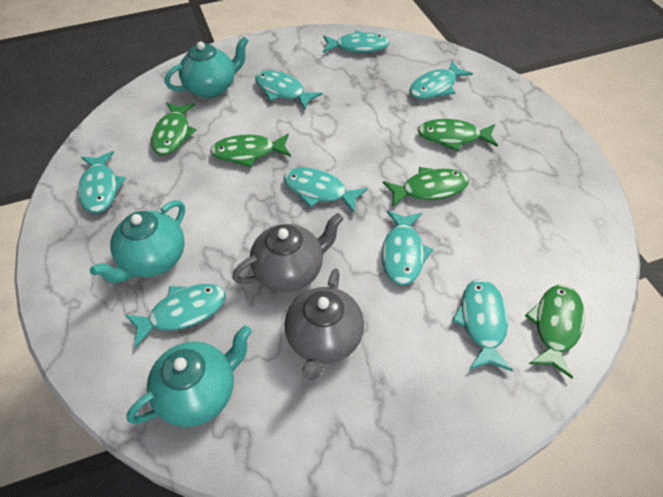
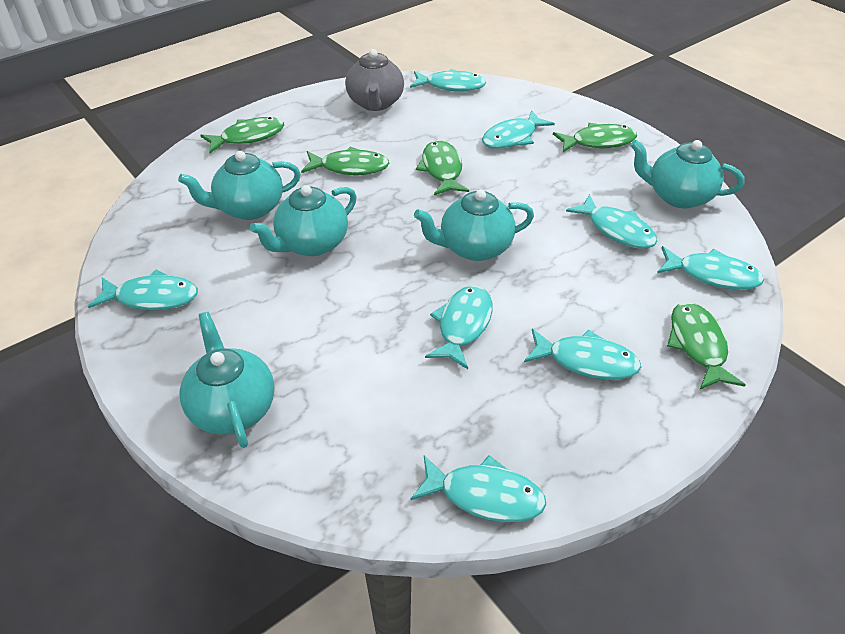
grey teapot: [232,213,344,292] [285,268,364,380] = 2 -> [345,49,404,111] = 1
turquoise teapot: [90,200,185,283] [126,325,252,427] [165,37,249,98] = 3 -> [178,151,301,220] [179,312,274,448] [250,185,357,256] [414,190,534,261] [630,140,745,208] = 5

